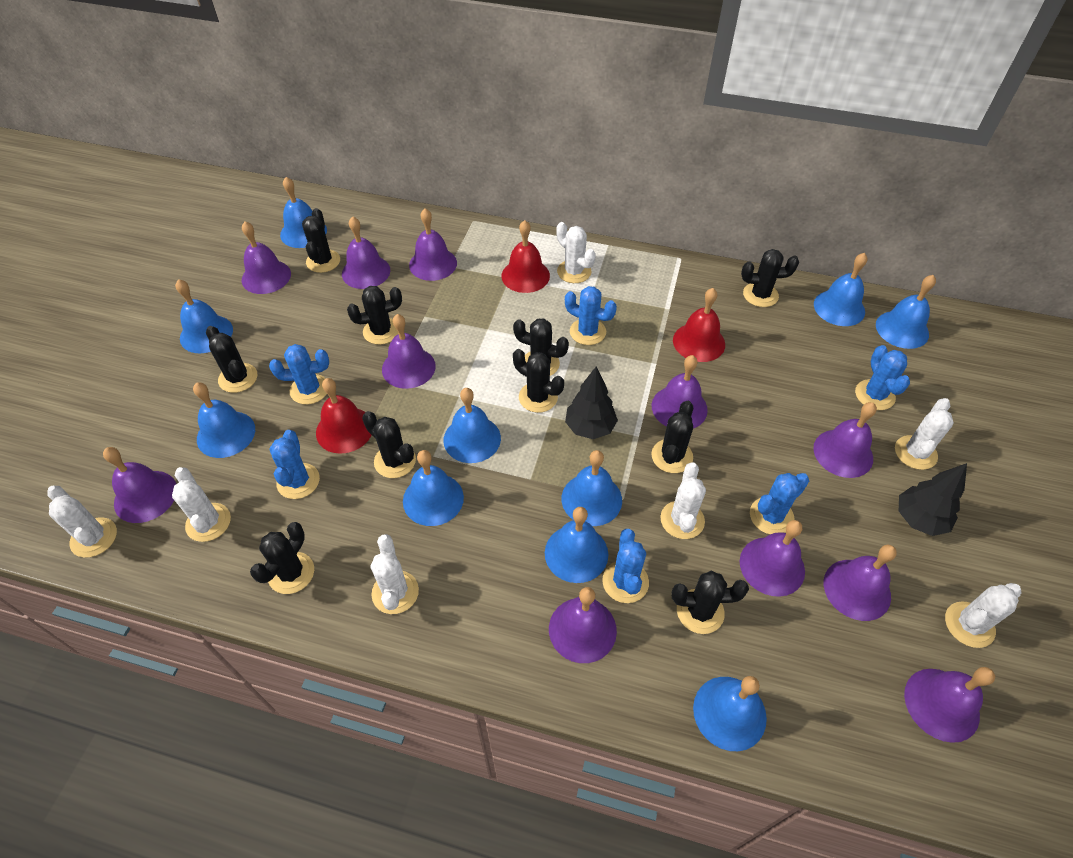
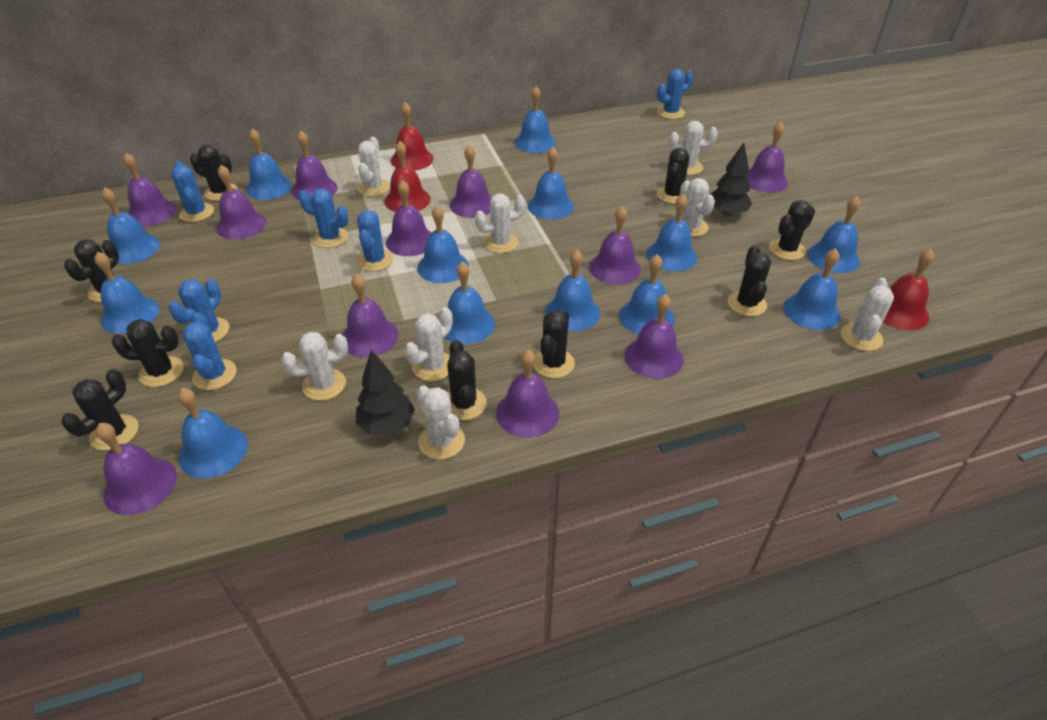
black cactus: [206,326,257,393] [250,522,314,594] [302,208,340,273] [347,286,402,345] [362,411,416,478] [513,318,569,376] [513,349,564,413] [651,401,693,473] [671,571,749,634] [741,249,799,307] = 10 -> [62,369,139,451] [64,239,119,302] [112,319,184,387] [190,145,237,201] [447,340,487,421] [533,309,575,378] [657,147,689,204] [728,245,771,317] [769,200,815,260] = 9
blue bell: [175,279,233,353] [193,382,255,458] [280,177,327,248] [403,450,464,526] [443,388,501,463] [545,507,608,583] [562,450,622,526] [693,676,767,751] [814,253,868,326] [876,275,936,349] = 10 -> [94,252,160,334] [102,187,160,264] [178,388,248,479] [246,128,292,200] [417,205,469,283] [445,262,495,344] [515,86,556,153] [528,147,574,220] [545,250,600,331] [619,254,675,335] [646,194,697,272] [783,248,840,330] [807,196,860,273] = 13
white cactus: [47,486,117,558] [172,467,231,542] [371,534,419,614] [556,222,596,283] [660,462,706,539] [895,398,954,470] [945,583,1022,648] = 7 -> [281,332,348,401] [358,137,390,197] [404,307,453,381] [417,386,465,459] [475,194,525,253] [669,121,718,175] [680,178,715,237] [841,278,894,351] = 8

